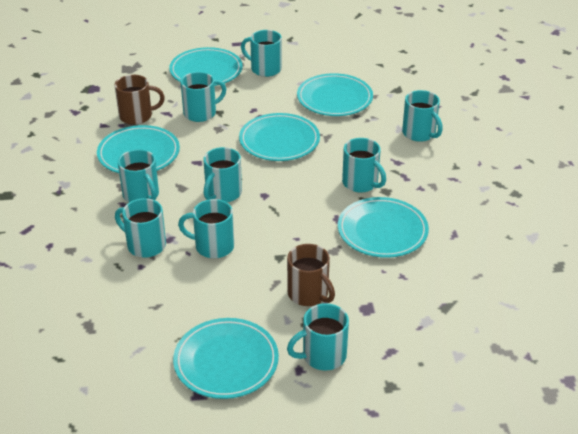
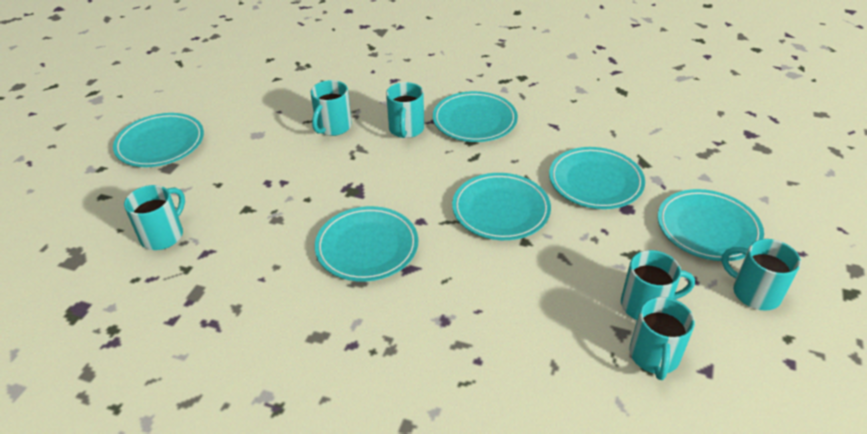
brown mug: [114,75,165,125] [287,244,335,306] = 2 -> none = 0
turquoise mug: [115,198,166,258] [118,149,159,203] [178,199,234,258] [181,72,226,122] [203,147,242,202] [241,30,282,77] [287,303,349,371] [342,138,386,193] [402,90,443,142] = 9 -> [124,185,185,250] [311,80,352,136] [386,82,424,138] [621,250,695,320] [629,297,695,380] [721,239,801,311] = 6

